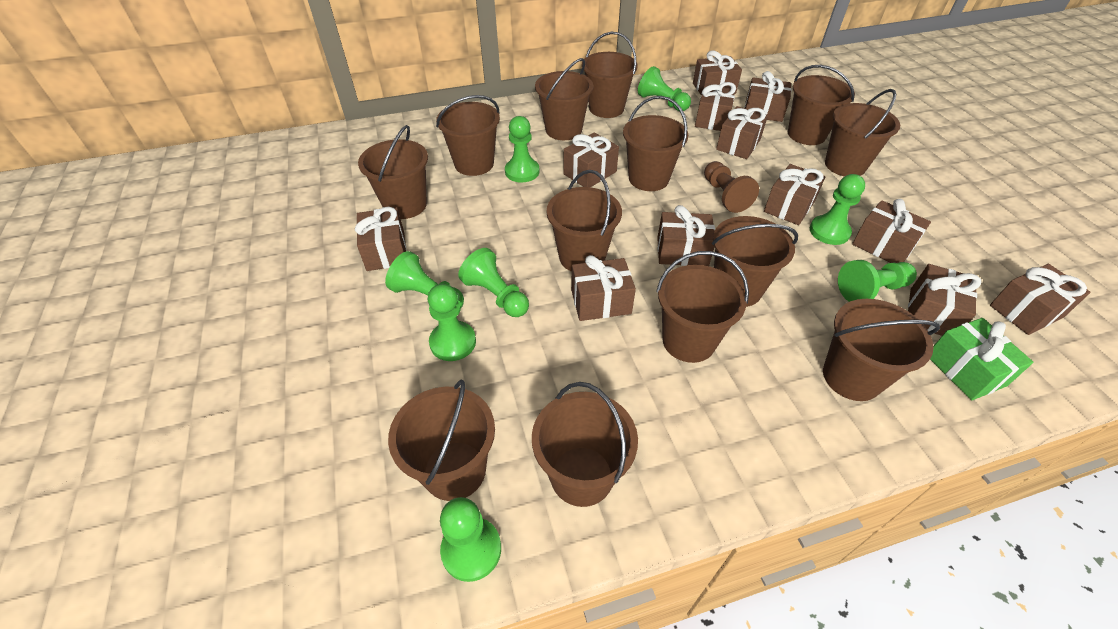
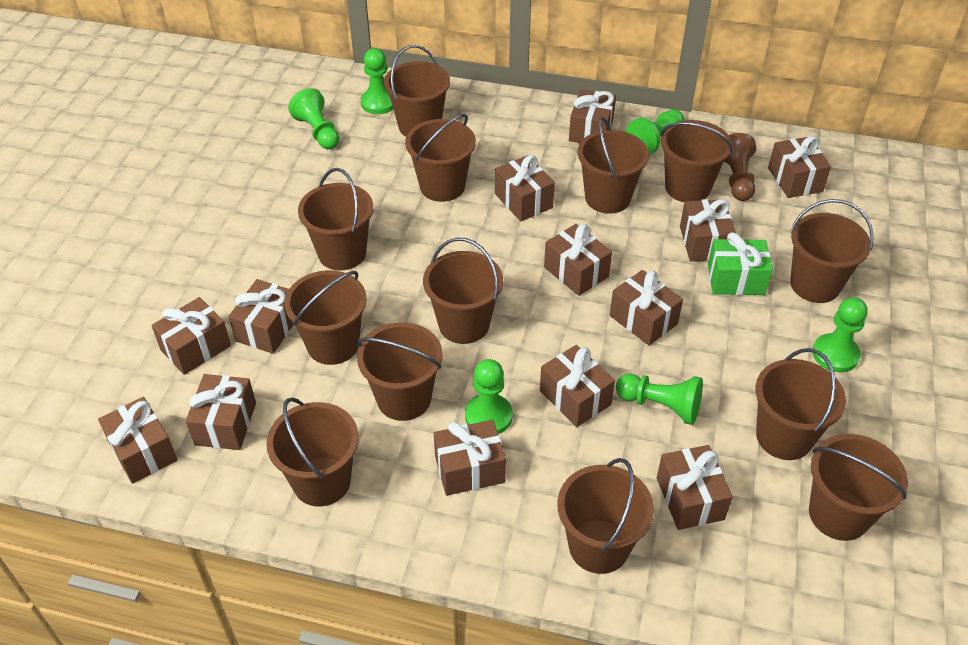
brown gift: [355,207,406,271] [563,133,619,187] [571,255,636,321] [657,205,715,266] [693,50,742,95] [695,82,736,131] [716,106,768,159] [744,71,792,122] [764,164,825,225] [852,199,931,263] [908,264,981,336] [990,264,1091,335] = 12 -> [98,397,177,484] [151,297,231,375] [186,374,256,450] [228,279,293,354] [434,420,506,496] [495,155,555,221] [540,345,615,427] [544,224,612,296] [569,89,616,143] [610,270,683,346] [657,445,733,530] [680,199,736,262] [768,136,831,198] = 13
green pawn: [385,251,464,308] [427,284,476,361] [440,497,501,582] [458,248,529,317] [505,116,539,182] [638,66,691,111] [810,174,865,245] [838,260,917,302] = 8 -> [288,88,340,149] [361,48,393,114] [465,359,513,434] [616,374,703,425] [626,109,684,155] [813,297,868,373] = 6

